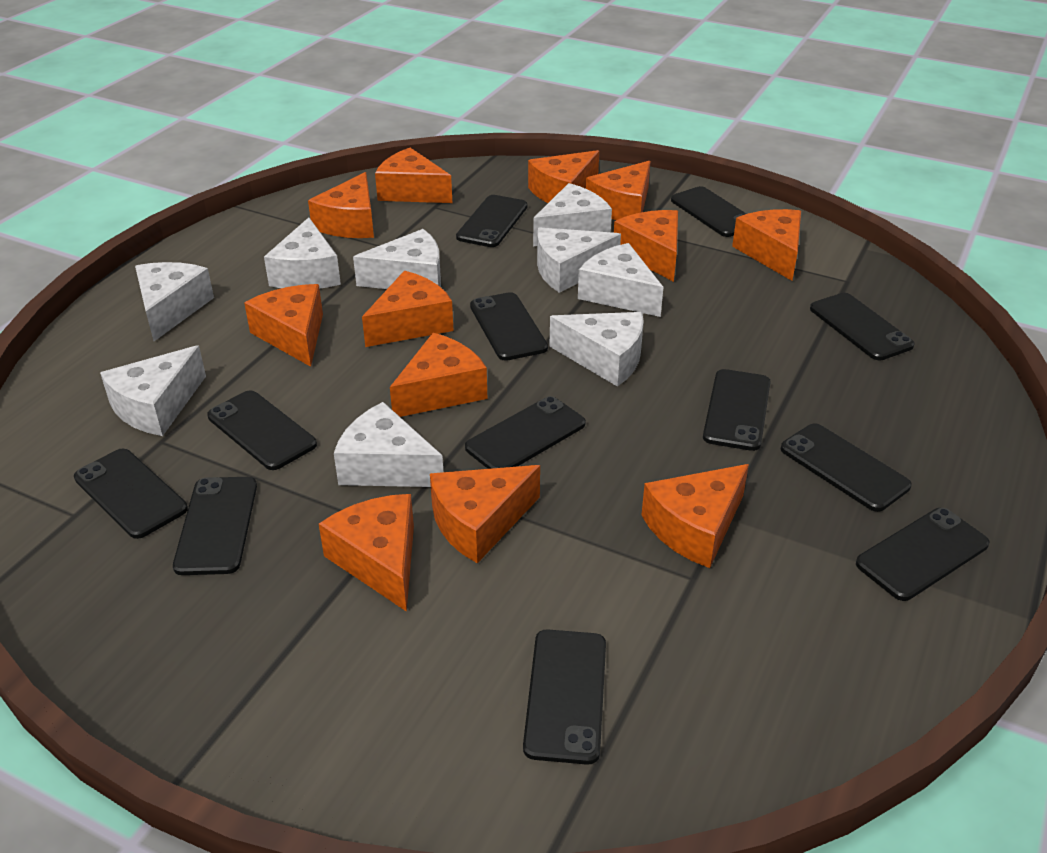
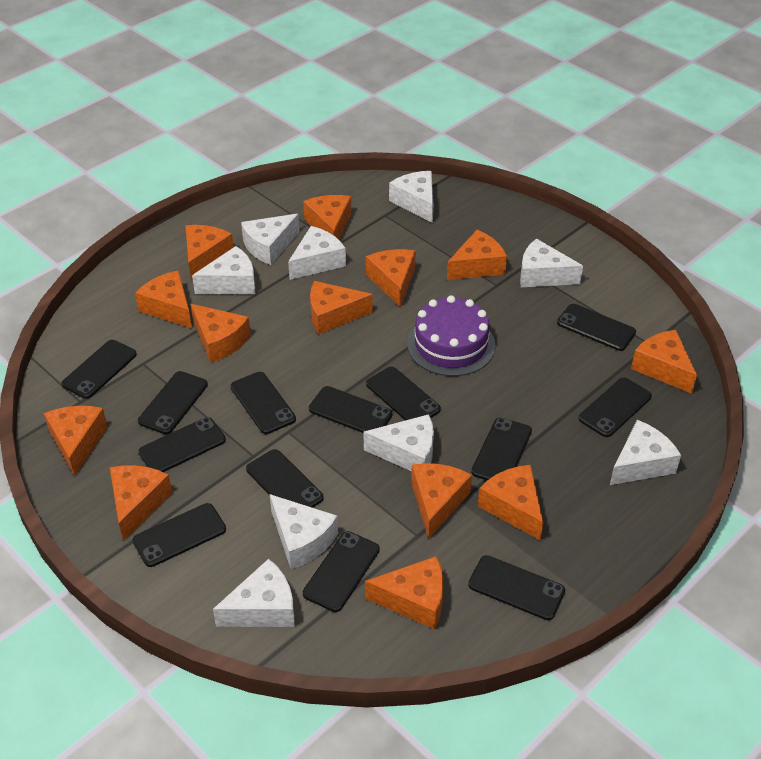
black phone: [74,448,188,539] [173,477,257,575] [207,390,317,470] [456,195,528,247] [465,396,586,469] [470,292,548,361] [523,629,606,765] [671,186,746,237] [703,369,771,451] [781,423,912,512] [810,293,915,361] [856,508,989,601] = 12 -> [61,340,137,399] [133,503,226,567] [138,371,208,434] [139,417,226,472] [231,372,296,434] [246,449,324,508] [303,531,380,612] [309,386,392,433] [366,367,441,420] [468,555,565,620] [471,417,532,480] [557,304,636,351] [579,377,652,437] = 13
orange cheese: [244,284,323,367] [308,172,374,238] [319,494,414,612] [362,271,454,347] [375,148,452,203] [390,333,487,417] [430,465,540,563] [528,150,599,203] [586,161,651,220] [614,210,678,282] [641,464,749,568] [732,209,801,281] = 12 -> [44,406,108,476] [110,465,172,541] [135,270,192,328] [185,225,233,281] [190,304,251,363] [303,195,351,239] [310,281,373,334] [365,556,443,629] [366,249,416,307] [411,463,472,539] [447,230,507,280] [478,465,543,540] [631,330,697,393] = 13
purple cake: none = 0 -> [407,295,495,376] = 1

